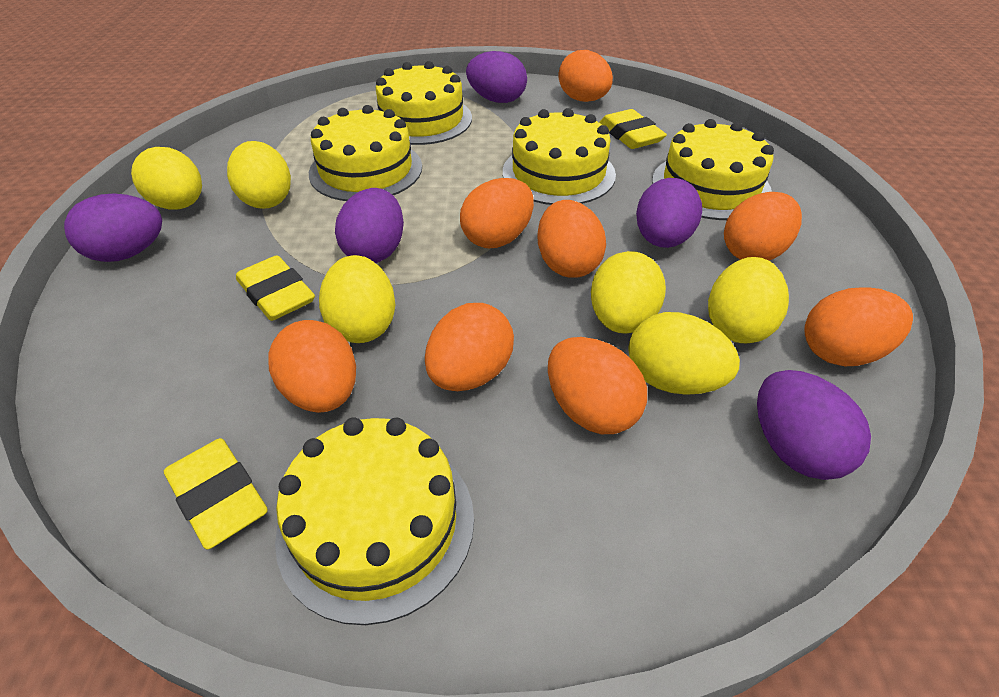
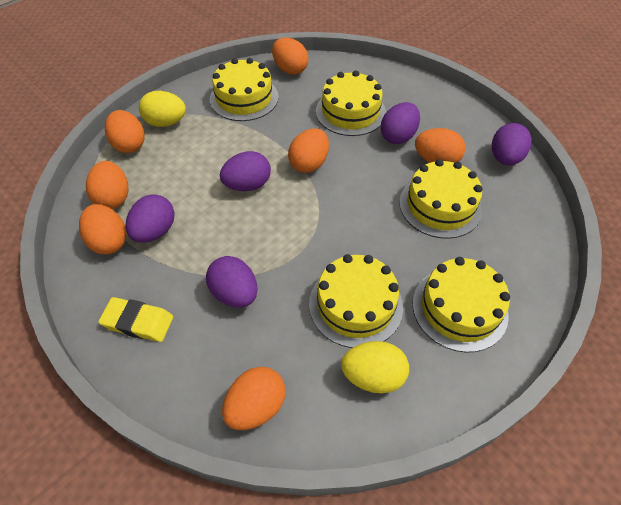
orange egg: [268,320,356,413] [425,303,514,391] [460,178,534,248] [537,200,606,278] [548,337,647,434] [559,50,613,102] [724,192,802,261] [804,287,913,366] = 8 -> [79,204,127,254] [86,161,128,209] [105,110,145,153] [222,367,285,430] [272,38,309,75] [288,128,329,173] [415,128,465,163] = 7
yellow egg: [131,147,202,210] [227,141,291,209] [319,255,395,343] [591,251,666,334] [628,312,740,395] [708,257,789,343] = 6 -> [139,91,186,127] [341,341,409,393] = 2
yellow eraser: [164,438,268,549] [236,255,315,321] [599,109,667,149] = 3 -> [98,297,173,342] = 1

